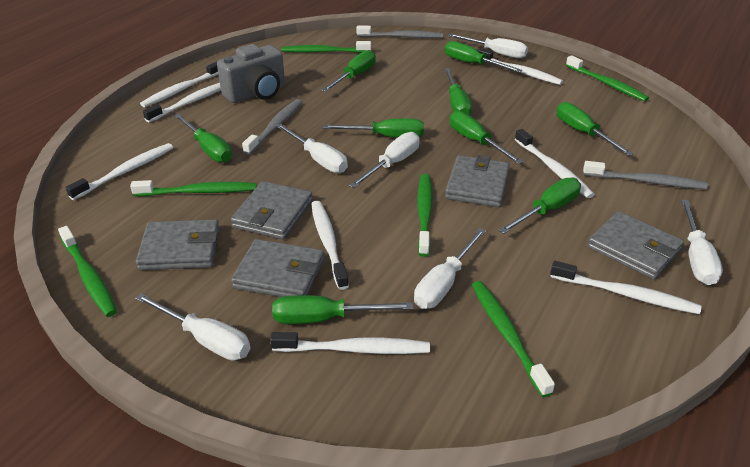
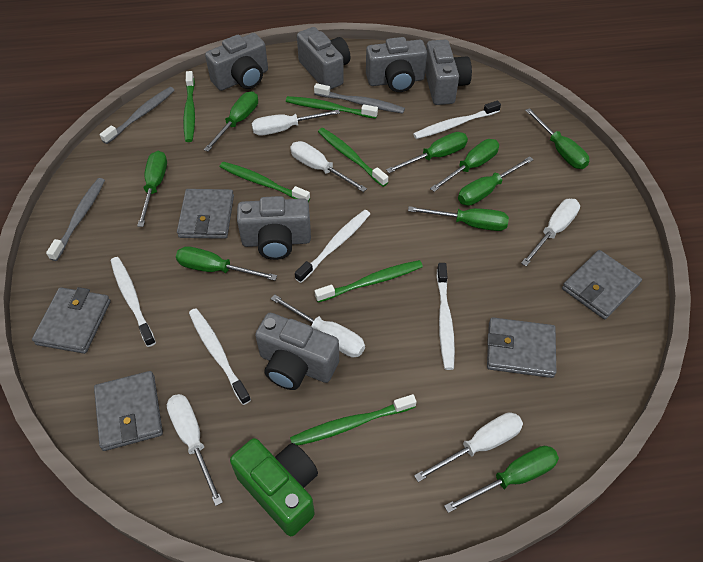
green camera: none = 0 -> [230,438,318,536] = 1
grey camera: [217,44,285,103] = 1 -> [205,33,268,91] [237,196,311,260] [255,313,339,390] [297,27,350,90] [366,37,427,92] [425,40,472,105] = 6
white toothbrush: [65,143,173,200] [140,62,218,107] [143,83,221,122] [270,332,430,354] [311,201,349,290] [478,48,563,85] [515,129,595,198] [550,261,701,314] = 8 -> [111,257,156,347] [189,308,251,405] [295,210,370,283] [413,101,501,139] [437,263,455,370] = 5

